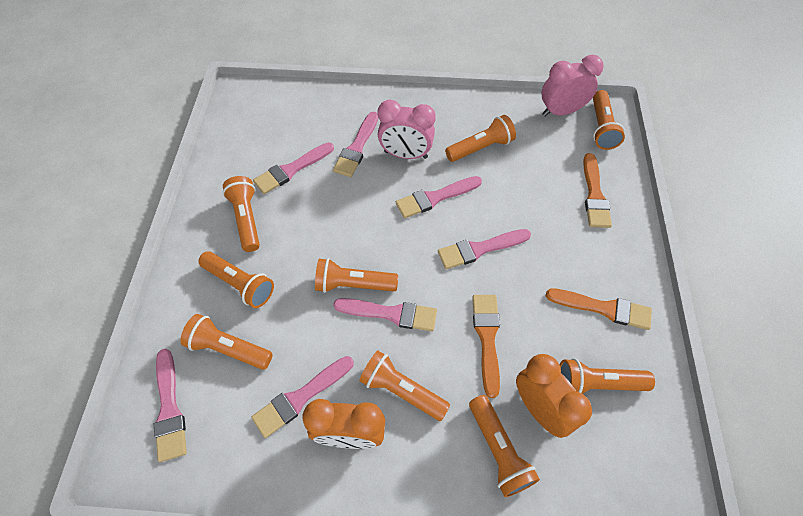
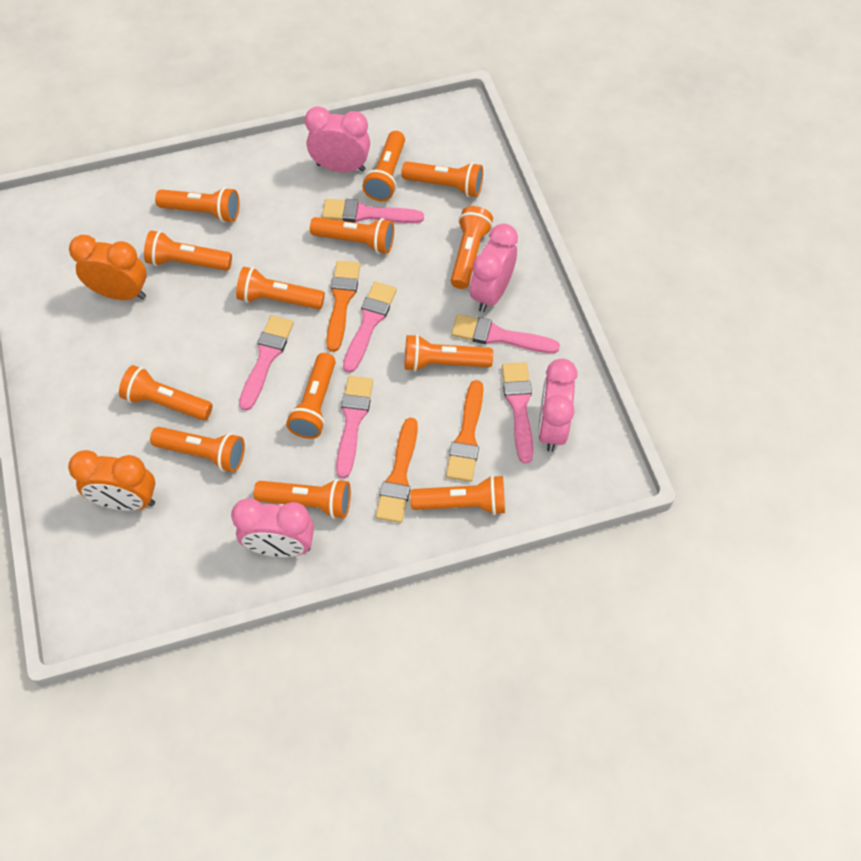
orange flashlight: [180,314,273,370] [199,251,274,308] [223,176,260,252] [315,258,398,293] [359,350,450,421] [445,115,516,162] [469,395,540,497] [560,358,655,394] [593,90,625,150] = 9 -> [119,365,213,420] [144,230,232,271] [150,427,245,472] [155,187,239,222] [236,267,325,309] [254,479,351,519] [286,353,336,439] [310,217,394,254] [362,131,405,201] [401,161,483,197] [405,334,493,372] [410,475,505,515] [451,206,493,289] = 13
pink brush: [154,349,187,462] [251,356,354,438] [253,142,334,194] [333,112,378,177] [333,298,437,331] [396,176,482,218] [438,229,531,269] = 7 -> [239,315,294,411] [322,199,424,223] [336,376,373,479] [343,282,397,373] [451,314,560,353] [502,362,533,464] = 6
pink clock: [378,100,436,159] [542,55,604,116] = 2 -> [231,498,314,557] [305,106,370,172] [470,224,518,312] [538,359,578,452] = 4

